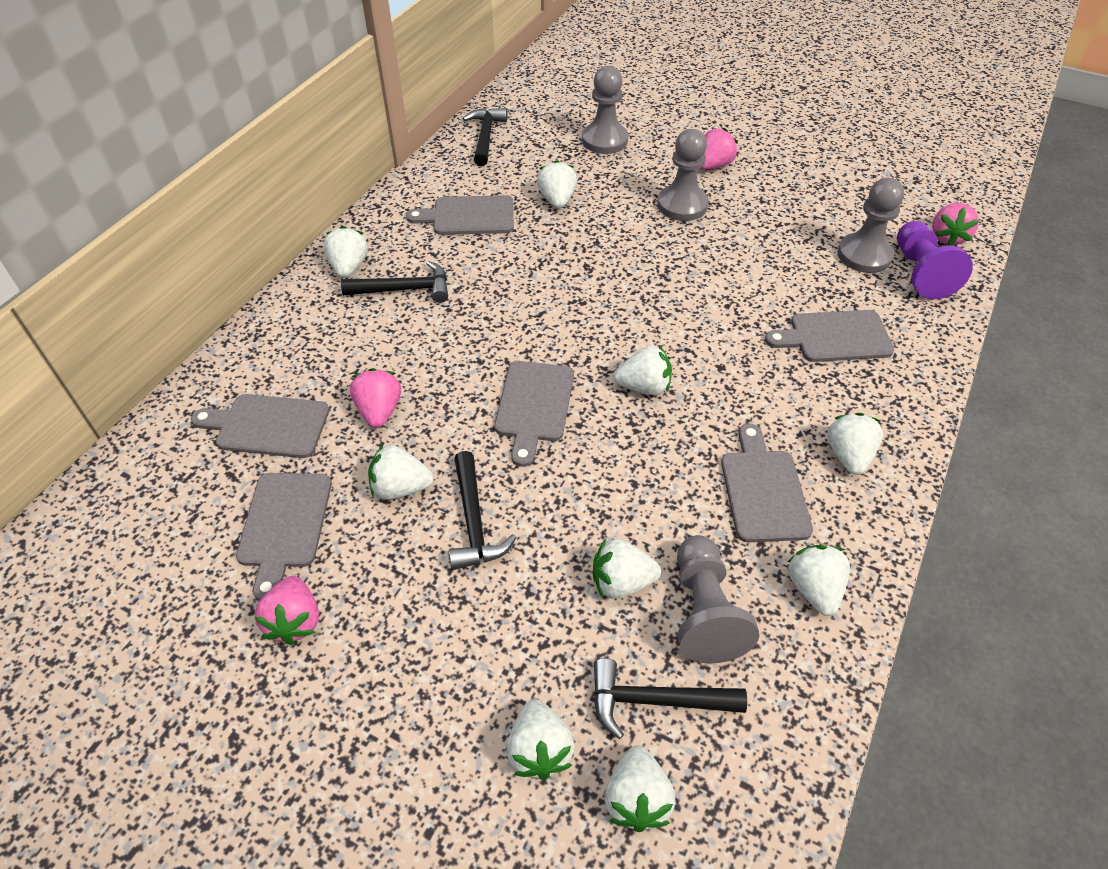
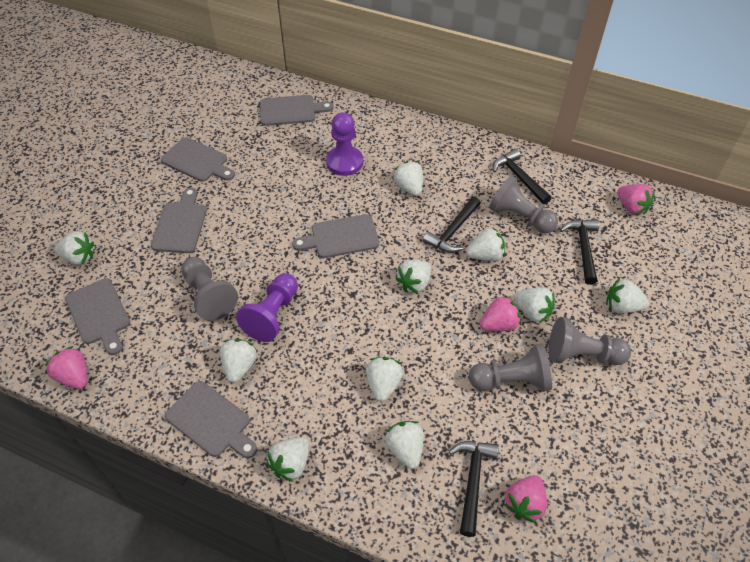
purple pawn: [897,221,973,300] = 1 -> [236,273,298,342] [326,112,363,176] = 2
white strawberry: [324,226,368,278] [368,445,433,500] [506,699,575,780] [537,160,577,208] [593,538,661,599] [605,746,676,832] [614,345,672,395] [788,545,850,616] [827,413,883,475] = 9 -> [54,232,94,265] [220,339,257,382] [267,437,309,482] [366,357,403,401] [385,421,424,469] [393,161,423,196] [395,260,431,294] [466,228,505,261] [514,288,555,323] [606,278,649,314] = 10

